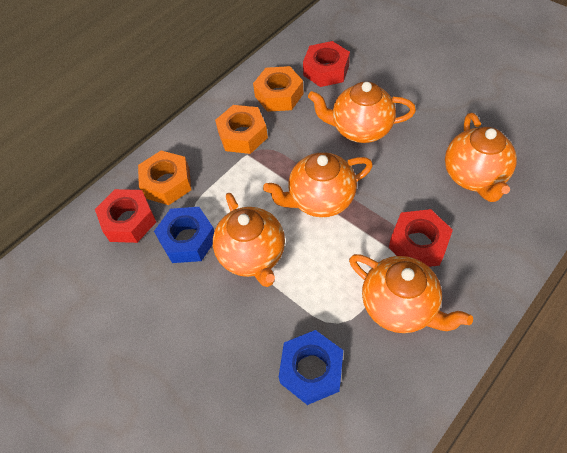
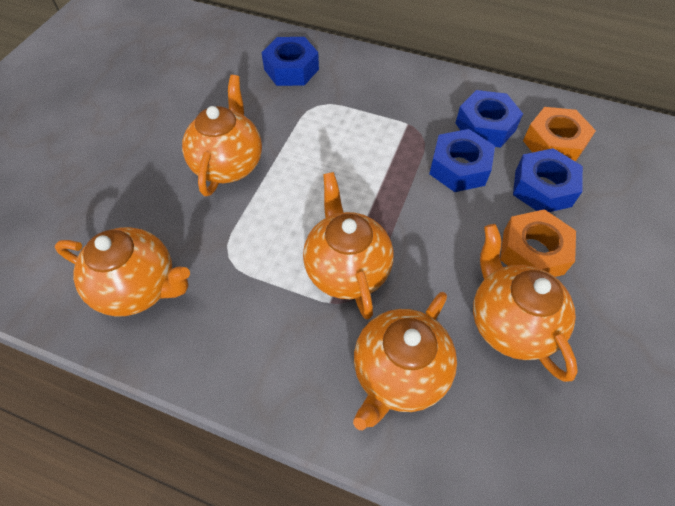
blue nut: [154,207,214,263] [279,330,343,405] = 2 -> [261,37,319,86] [429,129,495,192] [456,90,523,148] [513,148,583,212] = 4
orange nut: [138,151,191,205] [215,105,268,154] [253,66,304,112] = 3 -> [500,209,576,277] [523,107,596,162] = 2
red nut: [95,189,156,243] [303,41,350,87] [389,209,453,267] = 3 -> none = 0

